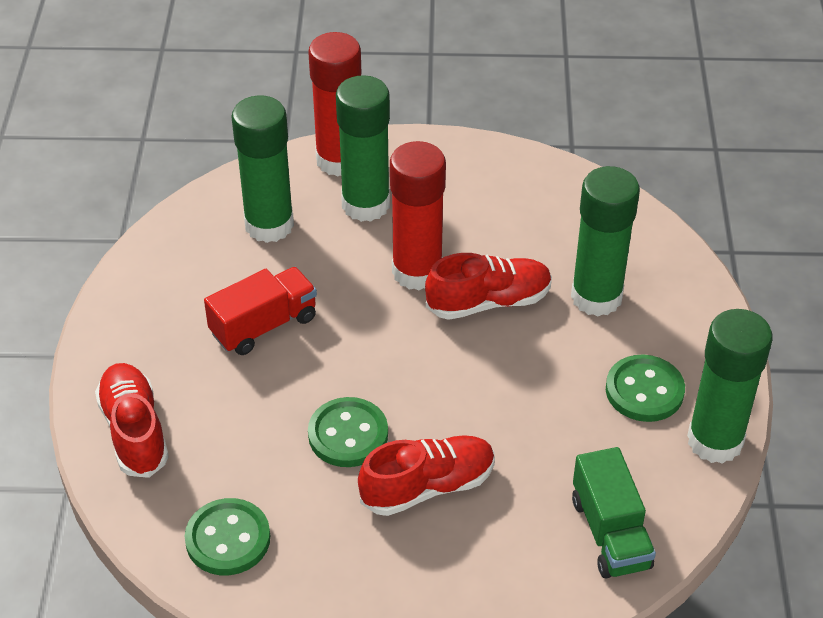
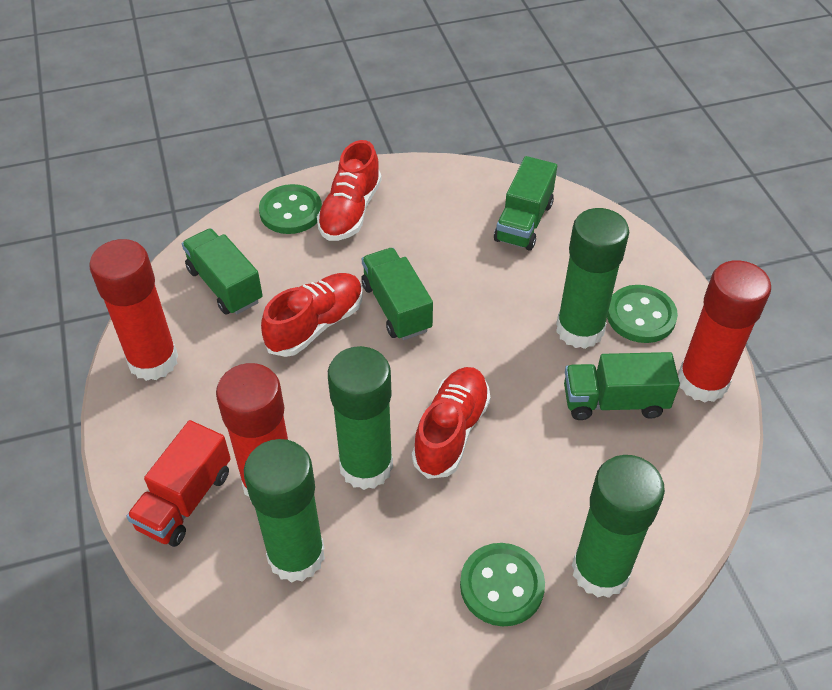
green truck: [572,447,656,578] = 1 -> [182,228,263,315] [361,248,433,340] [494,156,557,251] [564,352,680,420] = 4
red glue stick: [308,32,362,177] [390,141,446,290] = 2 -> [89,239,178,381] [216,363,288,501] [678,260,771,403] = 3

